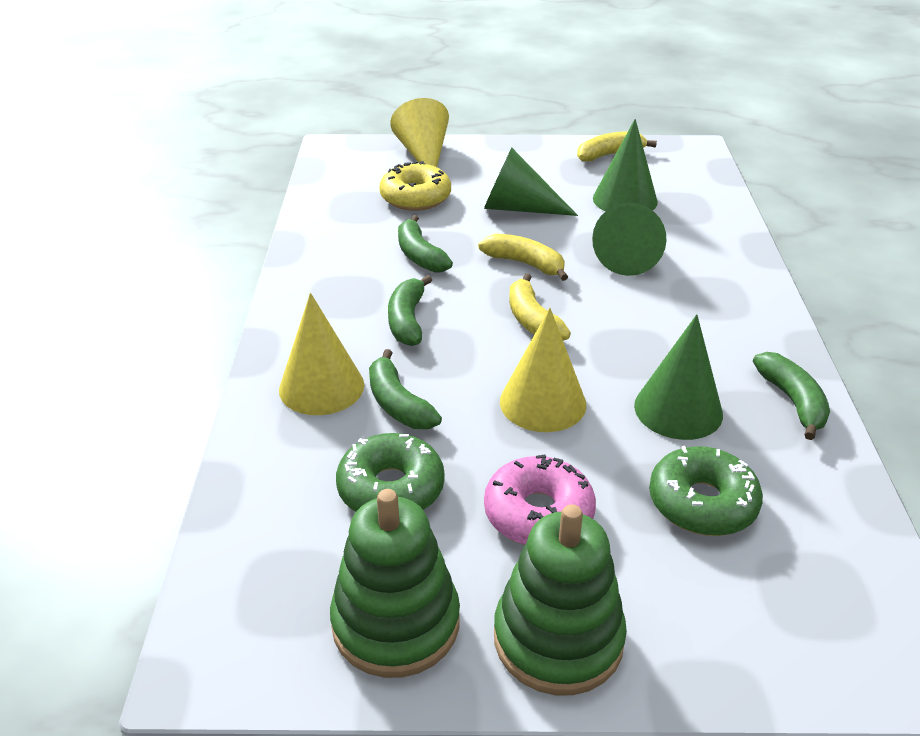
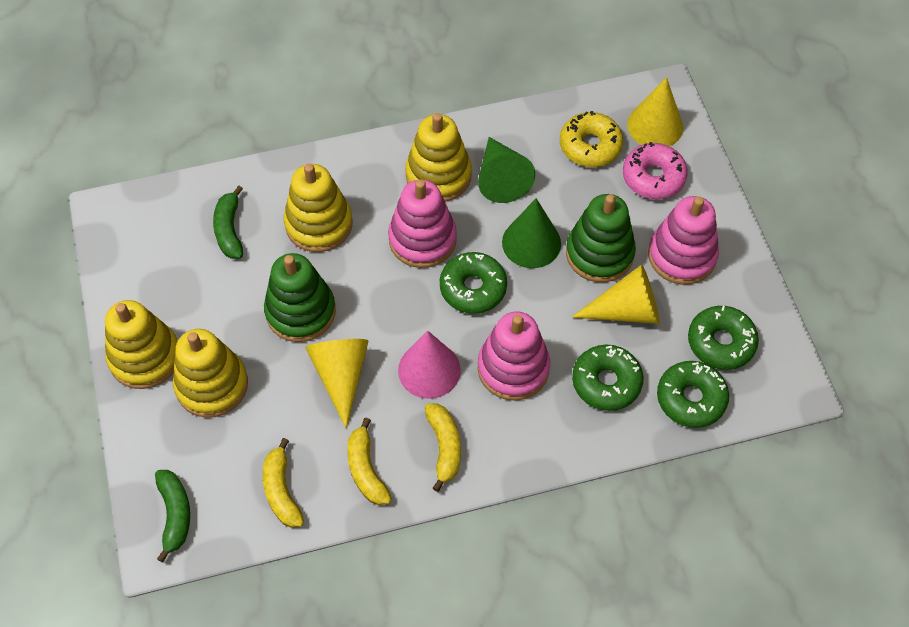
green banana: [369,349,442,429] [388,275,432,346] [398,215,453,273] [753,352,830,440] = 4 -> [155,470,190,563] [213,186,243,259] = 2
green cone: [484,148,578,216] [592,203,666,276] [593,119,658,212] [634,314,723,440] = 4 -> [478,137,535,203] [502,198,561,268] = 2
green donut: [336,433,445,511] [649,446,763,536] = 2 -> [440,252,507,314] [572,345,643,411] [657,361,729,428] [688,306,759,370] = 4
pink cone: none = 0 -> [398,331,461,399] = 1
pink stacking toy: none = 0 -> [388,179,457,268] [478,312,550,401] [648,196,719,285] = 3
yellow stacking toy: none = 0 -> [105,300,178,389] [173,329,248,418] [284,164,353,252] [405,113,472,202] = 4

